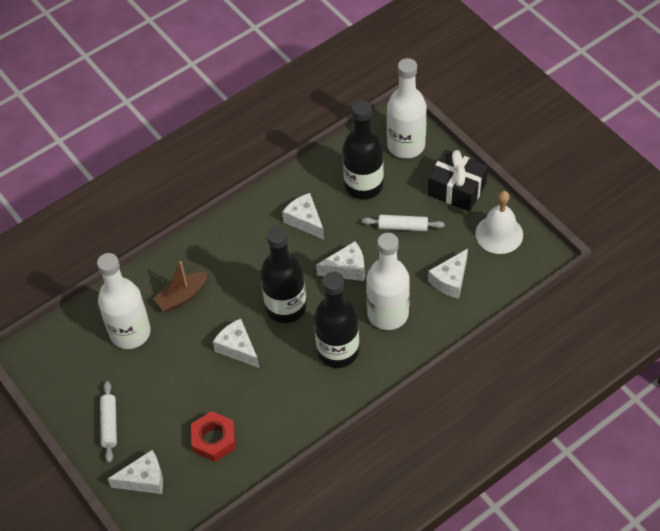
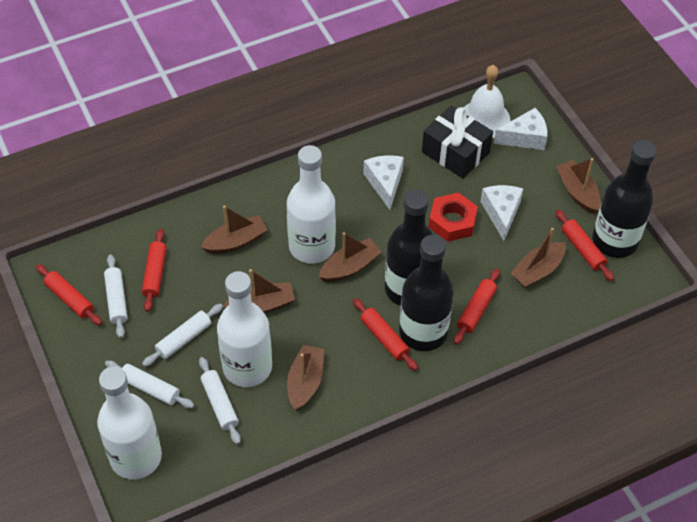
brown boat: [153,261,207,312] = 1 -> [201,205,267,254] [223,269,295,313] [287,345,324,410] [319,232,382,282] [510,228,566,288] [556,158,601,214] = 6
red rolling pin: none = 0 -> [36,264,102,326] [142,229,167,312] [353,298,418,371] [454,268,500,345] [555,210,614,281] = 5
white cheese: [108,450,163,494] [213,319,259,368] [282,193,324,240] [316,241,365,281] [428,249,468,299] = 5 -> [363,155,404,210] [480,185,523,241] [494,108,548,150] = 3
white rolling pin: [100,381,117,463] [362,215,445,231] = 2 -> [104,255,128,338] [105,361,194,409] [142,304,223,367] [199,357,241,445] = 4

